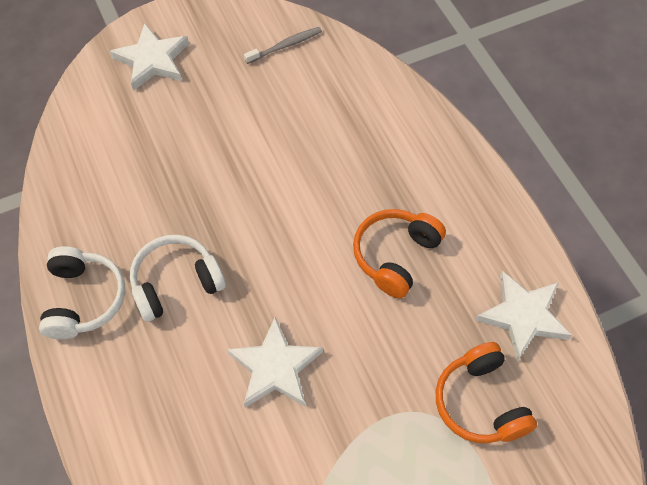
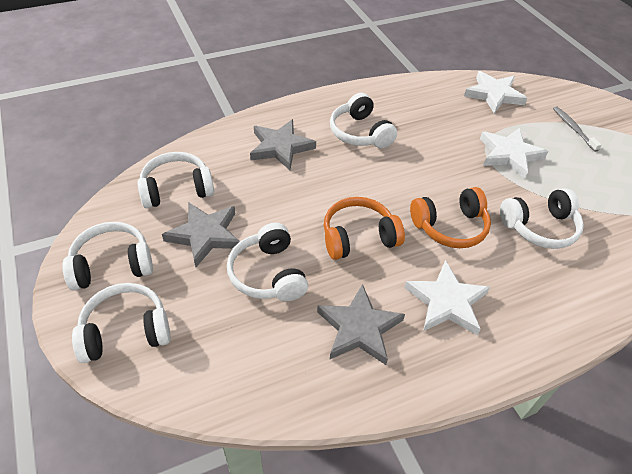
grey star: none = 0 -> [162,202,240,267] [250,119,316,170] [317,284,405,365] = 3
white headphones: [39,246,125,339] [130,235,226,322] = 2 -> [62,222,153,291] [72,283,171,363] [137,152,214,209] [227,223,308,301] [330,93,397,148] [500,188,584,249] = 6

